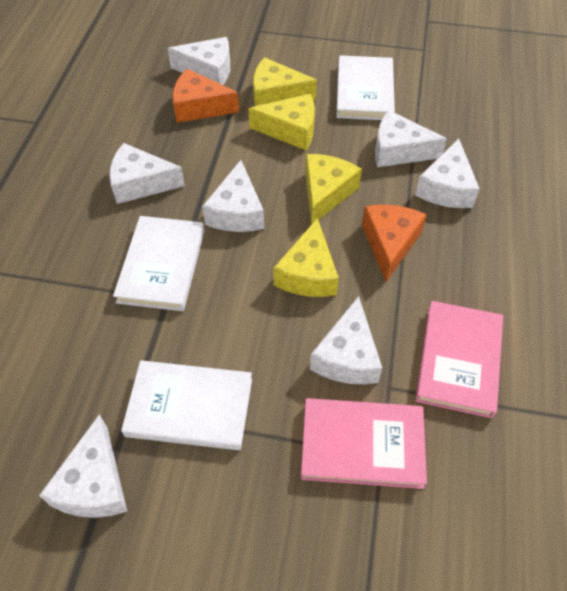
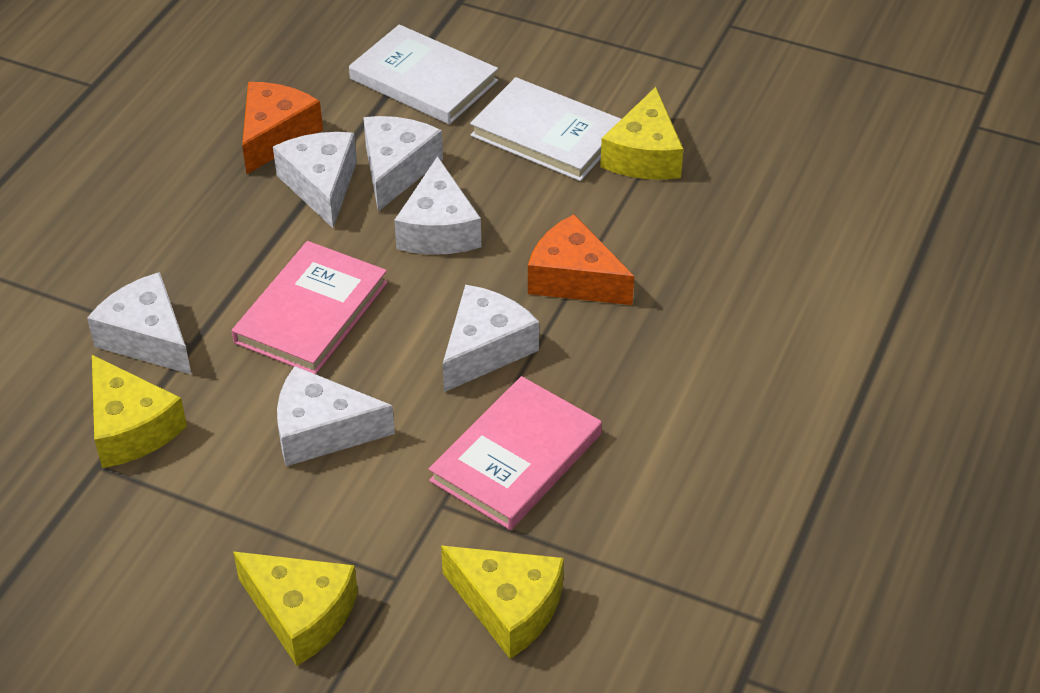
white book: [113,216,205,311] [121,360,252,450] [336,55,395,120] = 3 -> [349,24,498,125] [470,77,621,181] = 2
white cheese: [39,414,127,518] [109,143,185,204] [167,37,230,85] [202,160,264,232] [310,296,382,385] [375,110,447,167] [415,138,480,208] = 7 -> [87,272,192,375] [273,132,357,228] [277,366,395,466] [363,116,443,211] [394,156,481,255] [443,285,539,392] = 6

